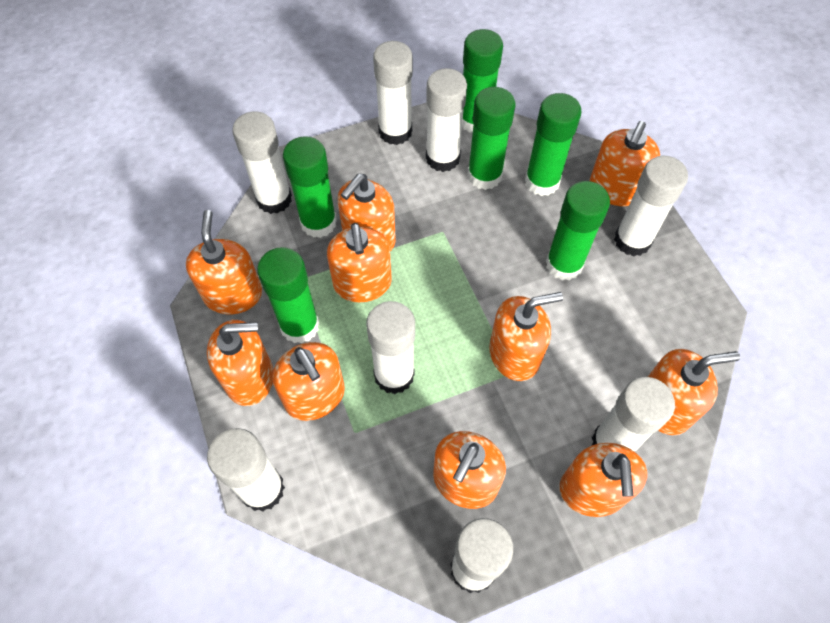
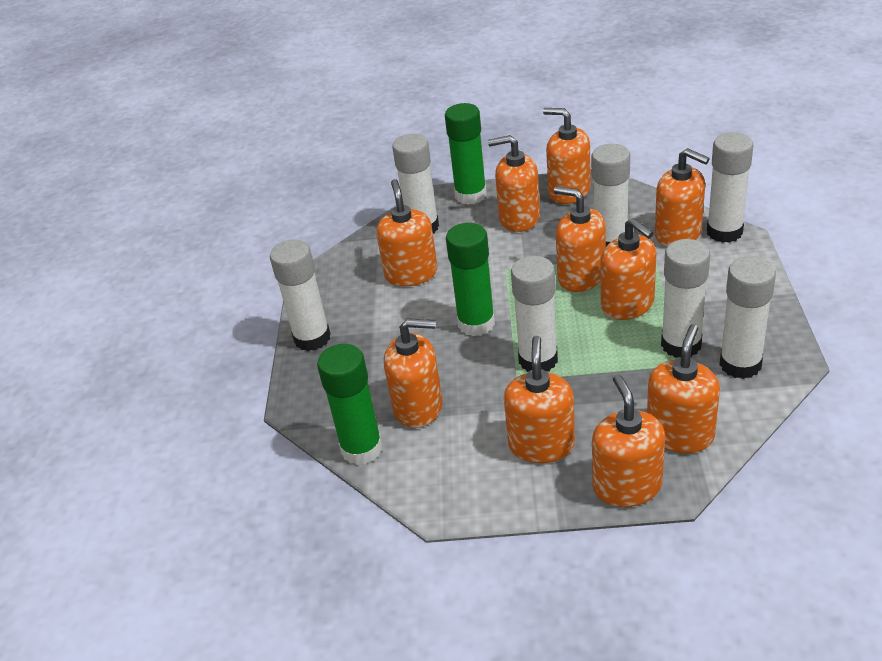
green glue stick: [257,247,319,344] [283,136,337,238] [462,29,503,133] [467,87,516,190] [525,93,582,196] [546,181,610,281] = 6 -> [317,344,382,465] [445,103,487,205] [446,223,495,336] = 3
white glue stick: [207,428,285,512] [232,112,292,214] [366,301,415,394] [373,41,413,145] [426,68,467,172] [450,518,513,593] [592,377,675,452] [614,156,688,256] = 8 -> [270,240,331,351] [392,134,439,234] [511,256,558,372] [591,144,630,246] [661,239,710,358] [707,132,753,243] [719,256,776,379] = 7

